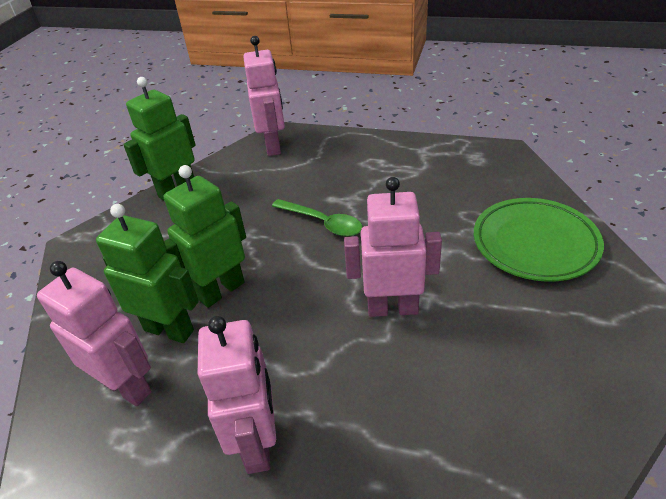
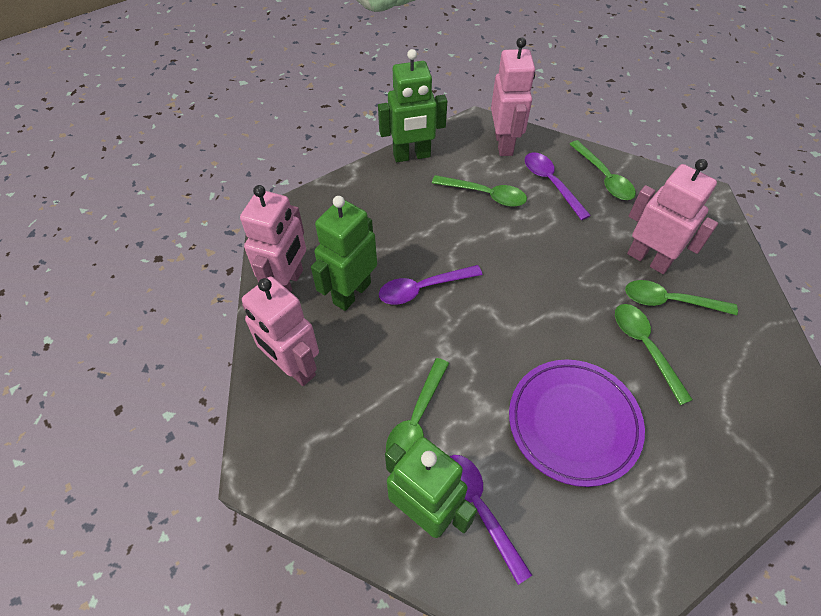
green plate: [474,198,604,282] = 1 -> none = 0
green spoon: [272,199,362,236] = 1 -> [386,358,449,452] [432,175,527,207] [569,140,636,200] [615,304,693,405] [625,280,738,315] = 5
purple plate: none = 0 -> [509,360,645,487] = 1
purple spoon: none = 0 -> [379,265,482,304] [450,455,532,585] [525,152,591,220] = 3

